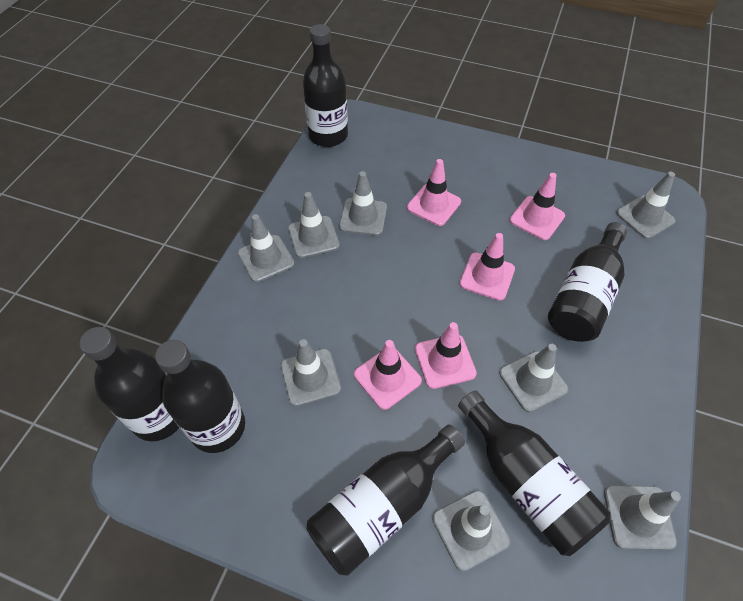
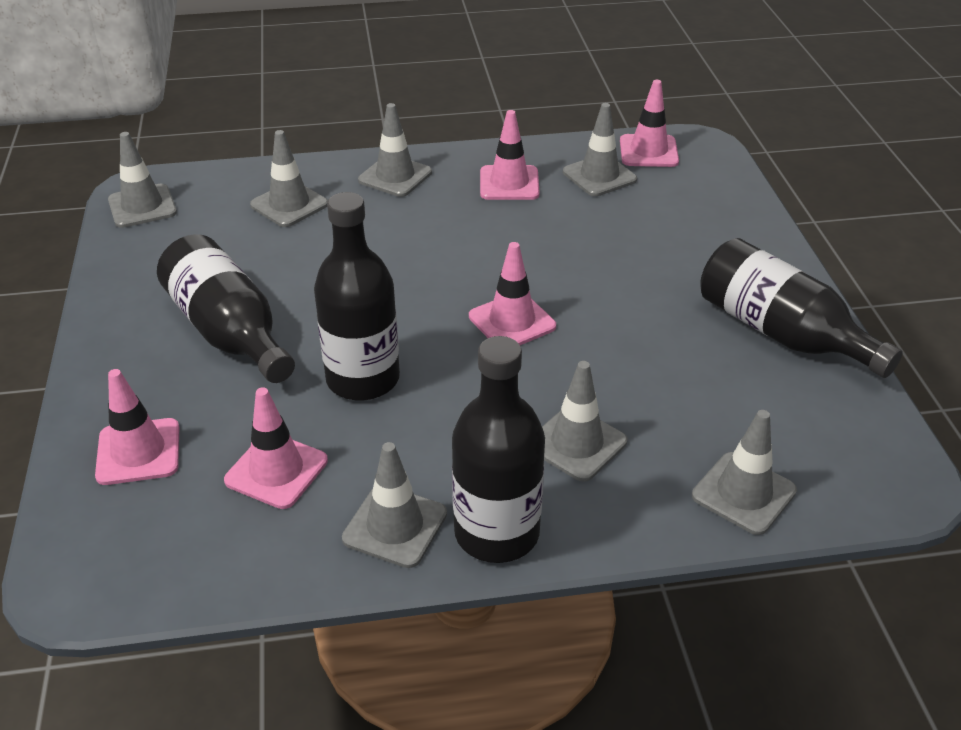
black bottle: [79,327,179,441] [155,340,245,453] [303,24,348,147] [306,424,465,576] [458,390,611,556] [548,222,627,342] = 6 -> [157,234,295,383] [314,192,400,401] [452,336,545,563] [700,238,903,378] = 4
grey traffic cone: [238,214,295,282] [280,339,341,406] [288,192,340,258] [339,171,387,236] [432,490,510,571] [499,344,568,412] [604,485,681,550] [616,172,676,239] = 8 -> [108,132,177,228] [250,130,328,227] [342,442,447,568] [358,103,432,197] [542,361,627,482] [563,103,637,196] [692,410,797,535] = 7

